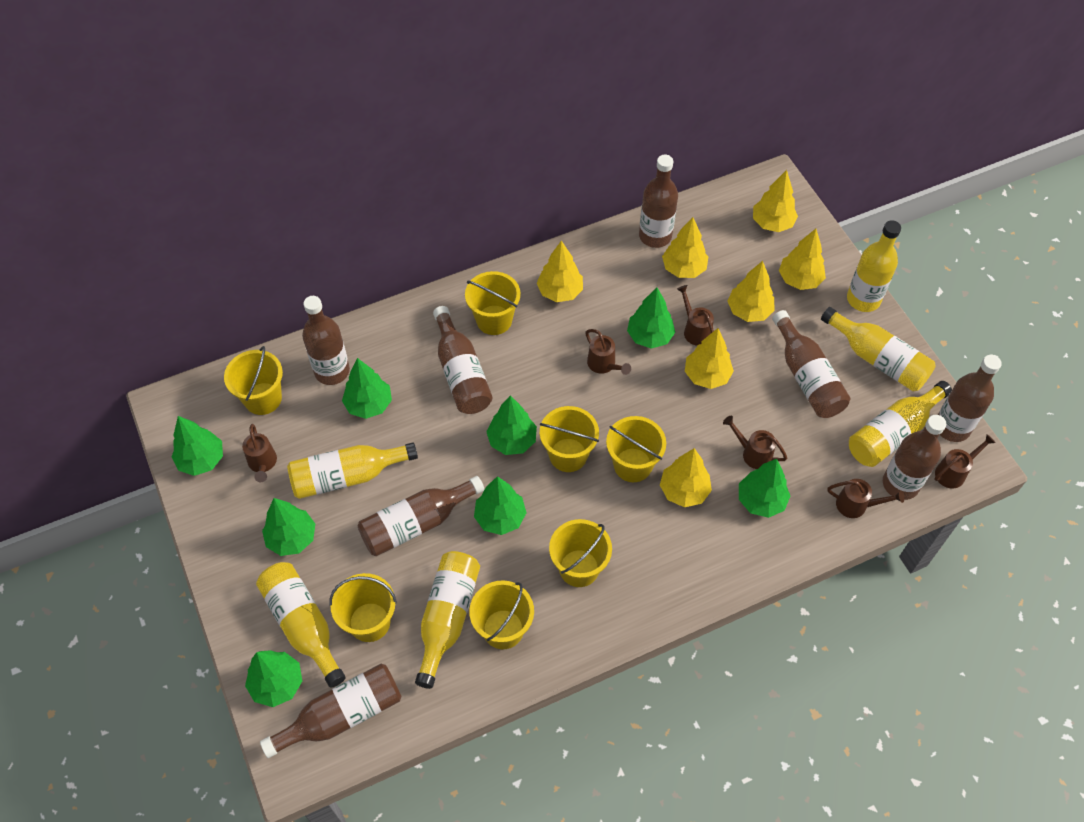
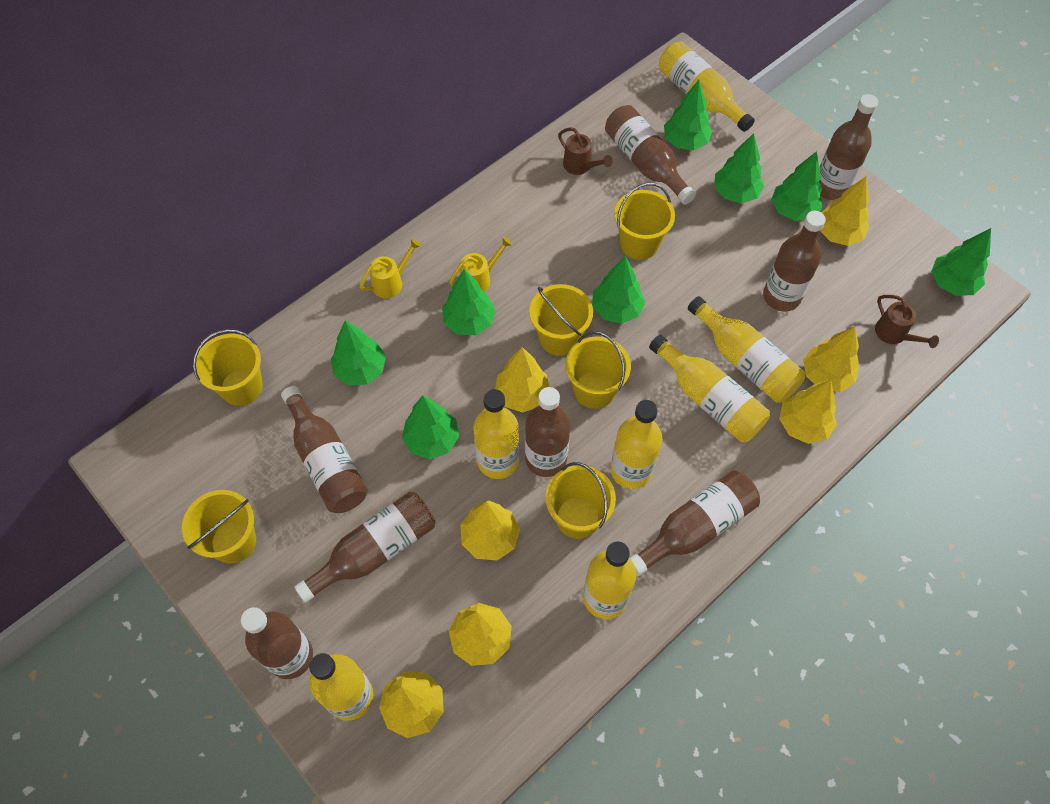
brown watering can: [242,424,277,482] [585,329,631,375] [677,285,714,346] [723,416,787,469] [827,479,904,518] [935,434,996,489] = 6 -> [558,127,613,175] [875,295,939,348] = 2
yellow bottle: [256,562,346,688] [287,442,418,499] [415,551,480,689] [821,307,936,392] [847,220,901,312] [849,381,952,467] = 6 -> [309,653,373,721] [473,389,519,479] [583,542,636,619] [610,400,662,489] [649,334,770,442] [659,41,755,132] [688,296,805,403] = 7
yellow bucket: [224,346,283,415] [329,573,397,642] [465,271,520,335] [469,580,534,649] [540,406,599,472] [549,519,612,587] [606,416,666,482] = 7 -> [182,490,256,564] [193,329,263,406] [529,284,593,356] [546,462,616,539] [565,331,631,409] [614,183,675,260] = 6
yellow watering can: none = 0 -> [360,238,421,298] [449,237,513,292] = 2

